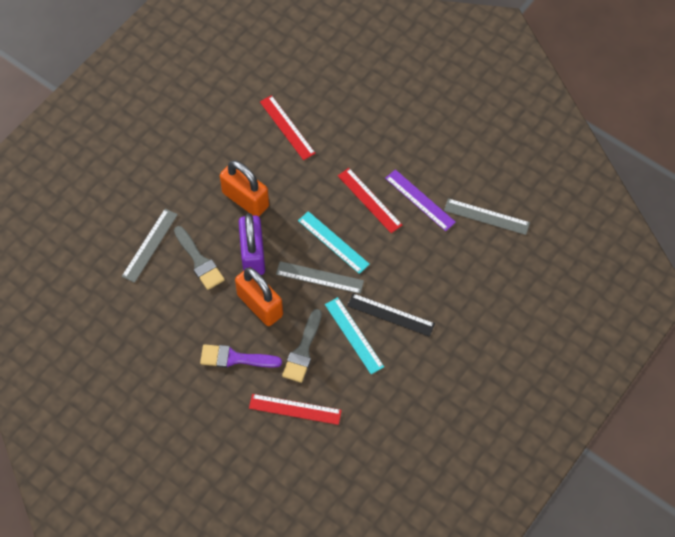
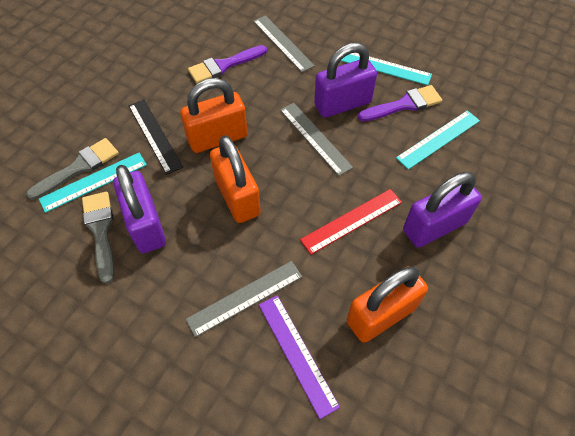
orange padlock: [220,160,269,216] [235,267,283,326] = 2 -> [180,78,248,153] [210,135,261,223] [347,266,428,343] = 3
purple brush: [200,344,282,368] = 1 -> [188,45,267,83] [358,85,442,122] = 2
purple padlock: [239,213,265,275] = 1 -> [113,165,166,253] [314,43,377,118] [403,172,482,248] = 3
red ruler: [249,394,342,425] [260,95,316,160] [338,168,402,233] = 3 -> [300,189,402,255] = 1
turquoise ruler: [298,211,370,274] [325,297,384,374] = 2 -> [39,153,147,213] [341,53,432,85] [396,110,480,170] = 3

